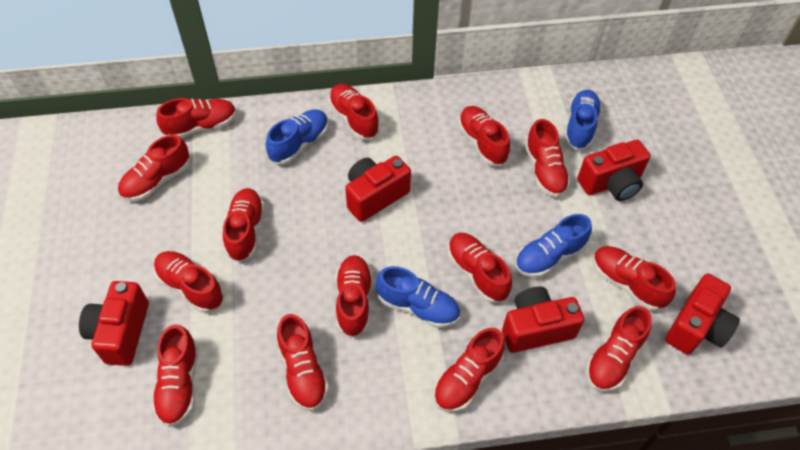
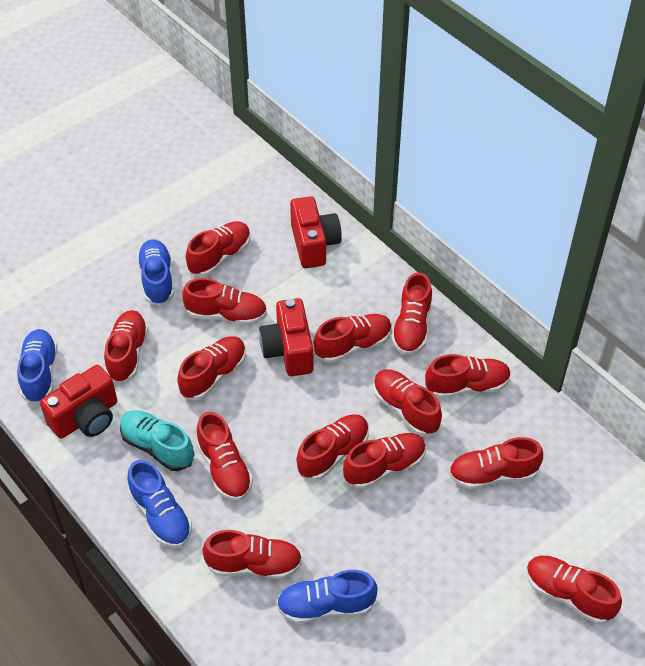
red camera: [79,281,149,366] [345,156,411,222] [502,286,584,353] [577,140,650,201] [665,274,740,355] = 5 -> [40,365,117,439] [259,298,314,376] [290,196,342,268] = 3
turquoise shoe: none = 0 -> [120,410,194,471] = 1

